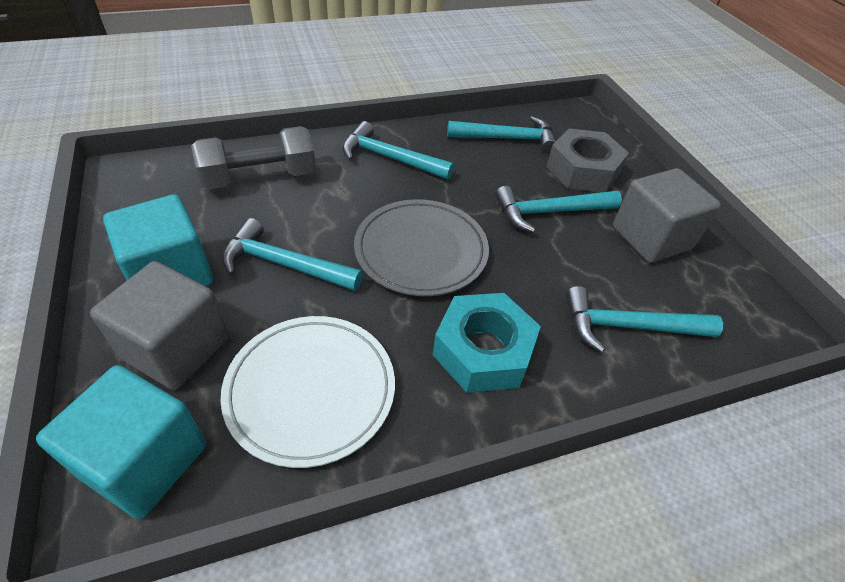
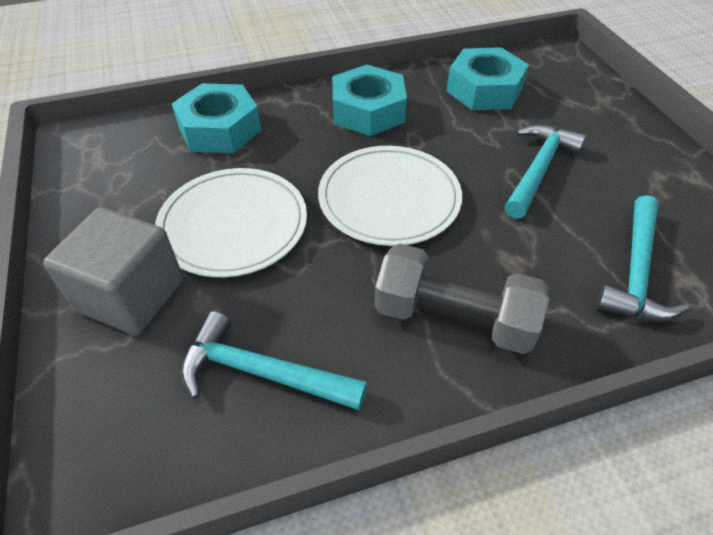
grey cube: [90,261,229,390] [613,168,721,263] = 2 -> [43,207,183,335] = 1
grey nut: [546,129,629,192] = 1 -> none = 0
grey plate: [354,199,489,296] = 1 -> none = 0
turquoise cube: [36,365,206,519] [103,194,213,286] = 2 -> none = 0
turquoise hammer: [222,218,363,291] [342,121,454,180] [447,116,556,154] [495,186,622,233] [566,286,723,353] = 5 -> [181,311,367,411] [504,124,586,219] [596,195,689,322] = 3
turquoise nut: [433,293,541,393] = 1 -> [172,83,261,153] [332,65,407,136] [447,47,529,110] = 3
white plate: [221,316,395,468] = 1 -> [155,168,307,277] [318,146,462,246] = 2

